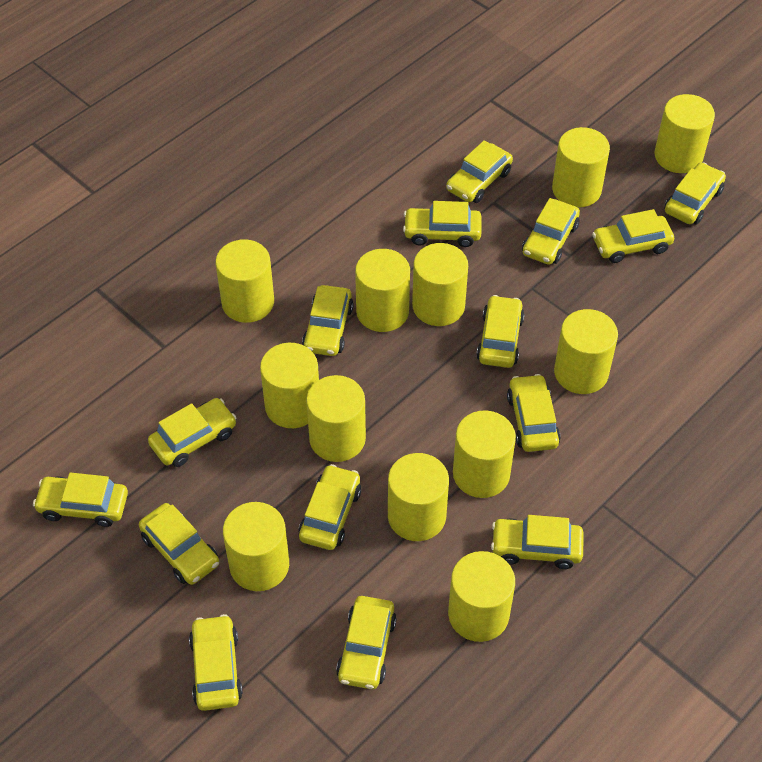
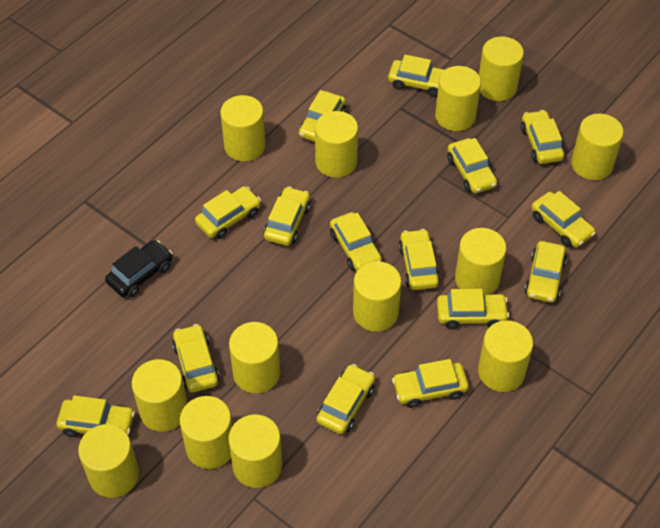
black car: none = 0 -> [105,240,172,297] = 1
yellow cylinder: [215,239,274,323] [223,502,289,591] [260,343,319,428] [306,375,366,462] [355,249,410,332] [388,453,449,541] [412,243,468,326] [448,551,515,642] [453,410,516,498] [552,127,610,207] [554,309,618,394] [655,94,715,173] = 12 -> [78,424,139,498] [132,359,187,432] [180,396,232,469] [220,95,266,161] [228,414,282,488] [229,322,280,393] [315,111,358,178] [353,261,402,332] [435,66,481,131] [455,228,507,295] [478,320,533,392] [479,36,524,101] [571,114,624,180] = 13

